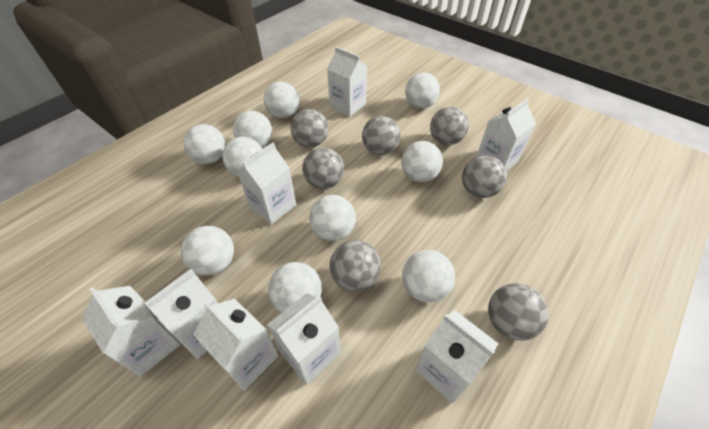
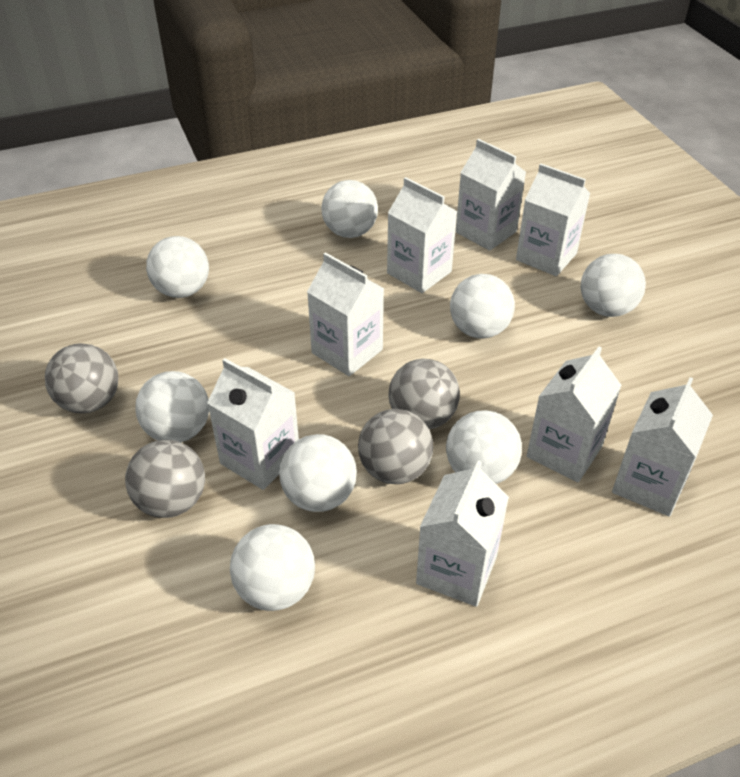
grey ball: [290,109,328,148] [302,147,344,189] [330,240,381,292] [362,116,401,155] [430,107,469,145] [462,155,507,198] [488,283,549,341] = 7 -> [45,343,118,413] [125,440,205,518] [358,409,433,484] [388,359,460,429] = 4
white ball: [181,226,234,276] [183,124,226,164] [222,137,262,177] [233,111,272,147] [264,82,299,118] [268,262,322,313] [309,195,356,241] [401,141,443,182] [402,250,455,302] [405,73,440,108] = 10 -> [135,371,209,442] [146,236,209,298] [230,524,315,611] [279,434,357,512] [321,180,378,238] [446,410,522,484] [450,274,515,339] [581,254,646,317] = 8

